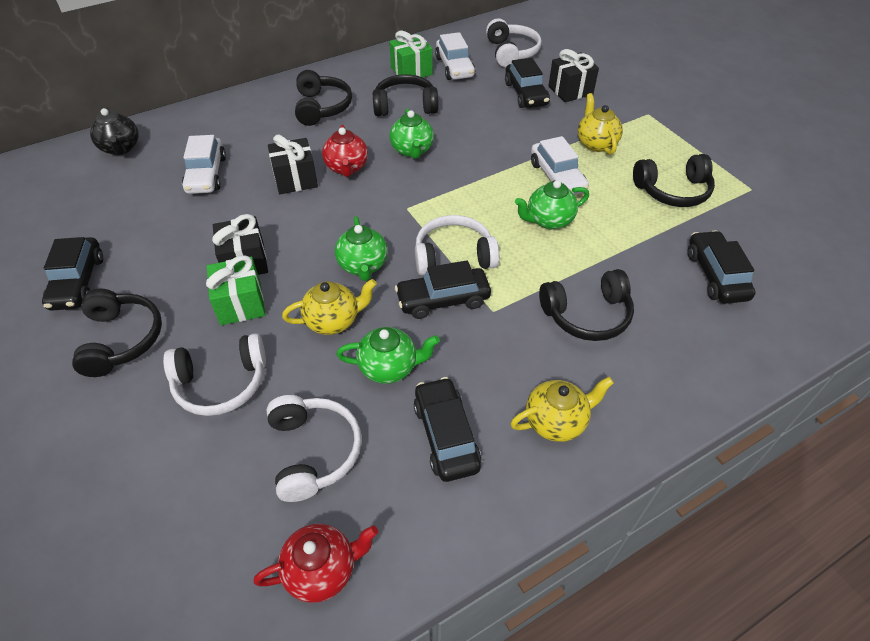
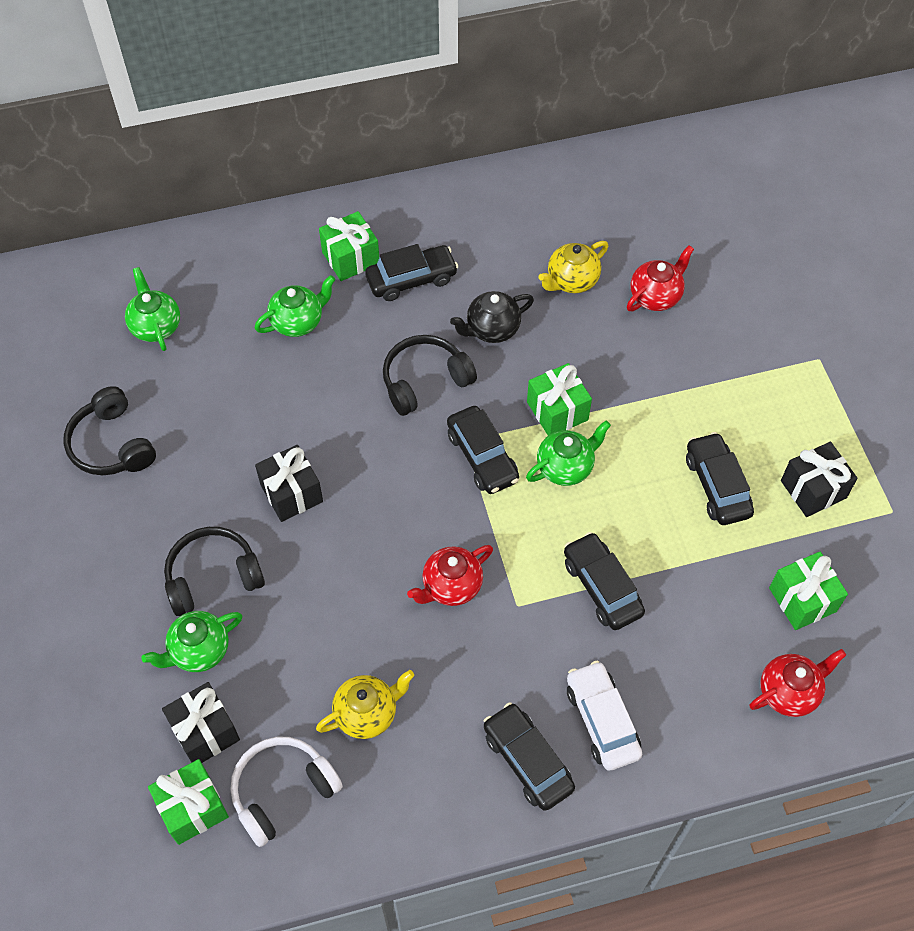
black headphones: [72,288,162,377] [295,70,352,126] [373,74,439,116] [539,269,634,341] [633,154,715,207] = 5 -> [64,386,156,475] [164,527,265,616] [383,335,477,416] = 3
green gift: [206,255,265,325] [389,31,433,77] = 2 -> [148,759,229,845] [319,211,379,281] [527,363,592,436] [769,552,848,630] = 4
red teapot: [253,524,378,603] [322,125,368,177] = 2 -> [407,545,493,606] [627,245,694,311] [750,649,846,717] = 3
white car: [182,135,226,194] [435,32,475,80] [531,136,589,195] = 3 -> [567,661,642,771] = 1
white headphones: [163,333,266,416] [266,395,362,502] [415,215,499,276] [486,18,542,67] = 4 -> [230,737,343,847] = 1
yellow teapot: [282,279,377,335] [510,377,614,442] [578,93,623,155] = 3 -> [316,670,414,739] [538,241,608,293] = 2

